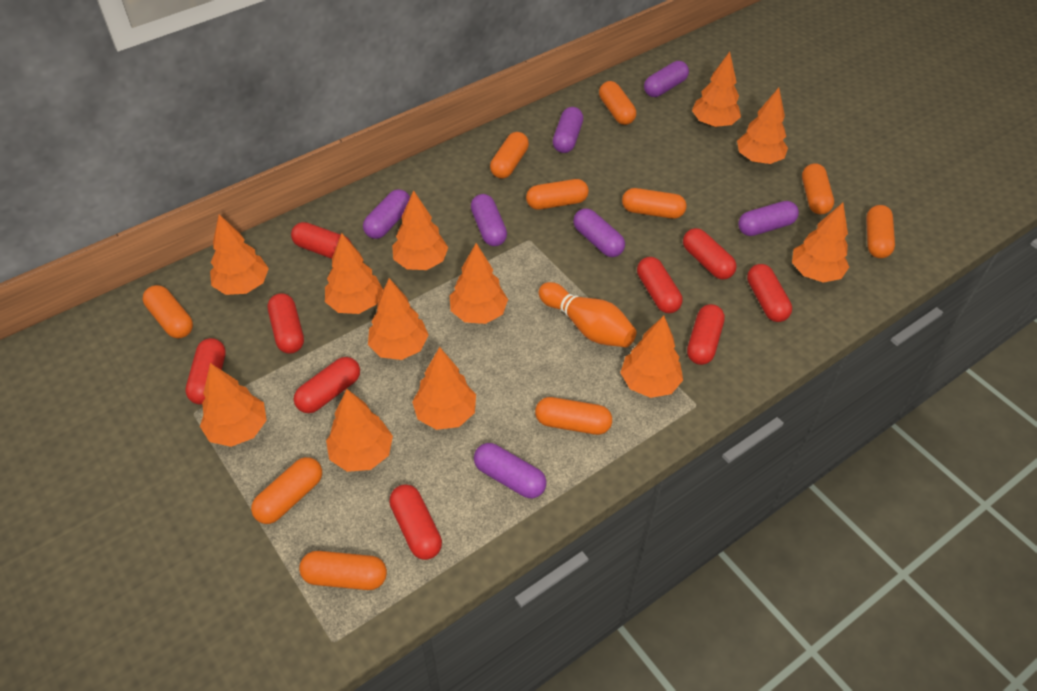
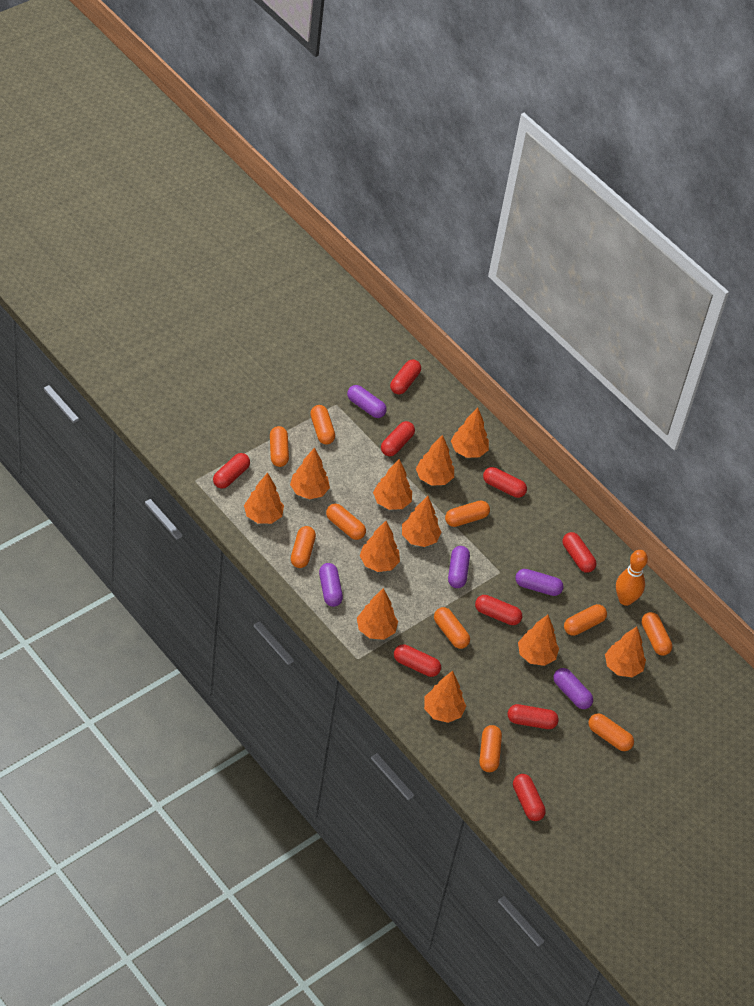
orange tree: [200,363,267,447] [210,214,269,295] [325,233,383,314] [326,389,393,472] [368,278,429,360] [392,190,448,270] [412,347,476,430] [450,243,508,324] [620,316,683,398] [692,52,741,127] [737,88,788,164] [792,203,849,283] = 12 -> [244,473,284,524] [290,448,330,499] [357,588,398,640] [360,521,400,572] [373,459,412,510] [402,496,441,547] [416,435,454,486] [424,671,466,723] [451,408,489,458] [518,615,559,666] [605,626,646,677] = 11
purple capsule: [363,189,410,239] [471,194,507,246] [474,443,546,498] [553,107,583,153] [573,208,625,257] [644,61,689,97] [738,201,799,236] = 7 -> [319,563,343,607] [347,385,387,418] [448,546,470,588] [515,569,563,596] [553,668,593,709] = 5

